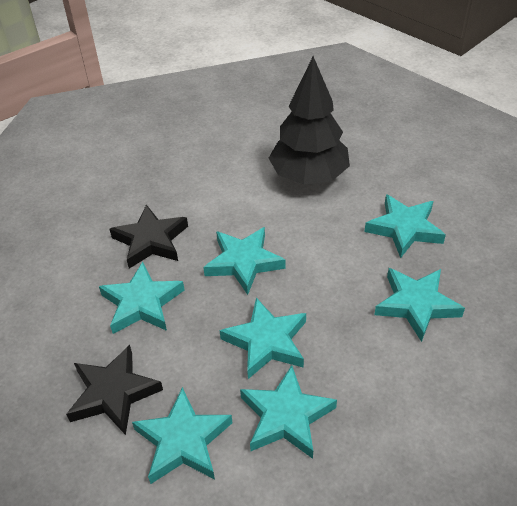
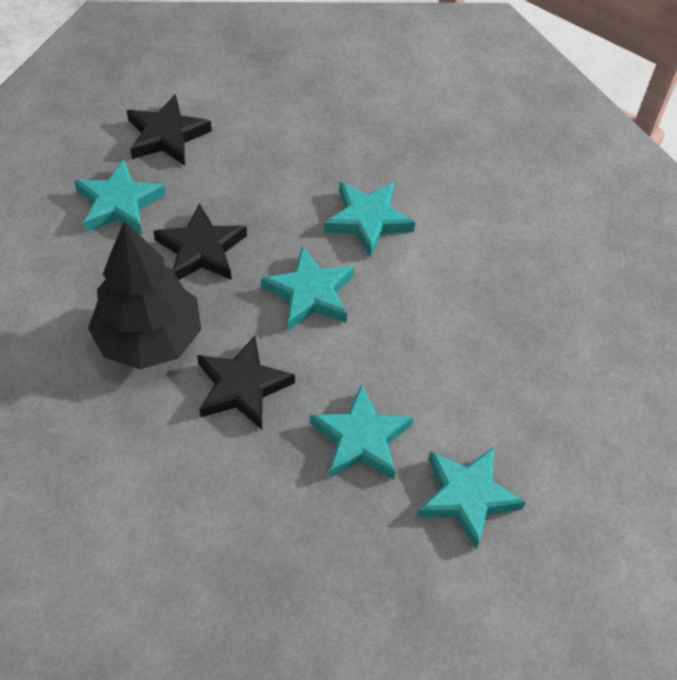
black star: [66,345,163,435] [109,205,188,269] = 2 -> [127,94,212,166] [153,203,247,280] [197,335,295,430] = 3
turquoise star: [99,262,184,334] [132,387,232,484] [203,227,285,295] [220,298,306,379] [240,365,337,459] [364,194,446,258] [374,268,465,342] = 7 -> [74,159,166,235] [261,246,355,331] [310,384,414,480] [324,182,415,258] [417,447,526,550] = 5

